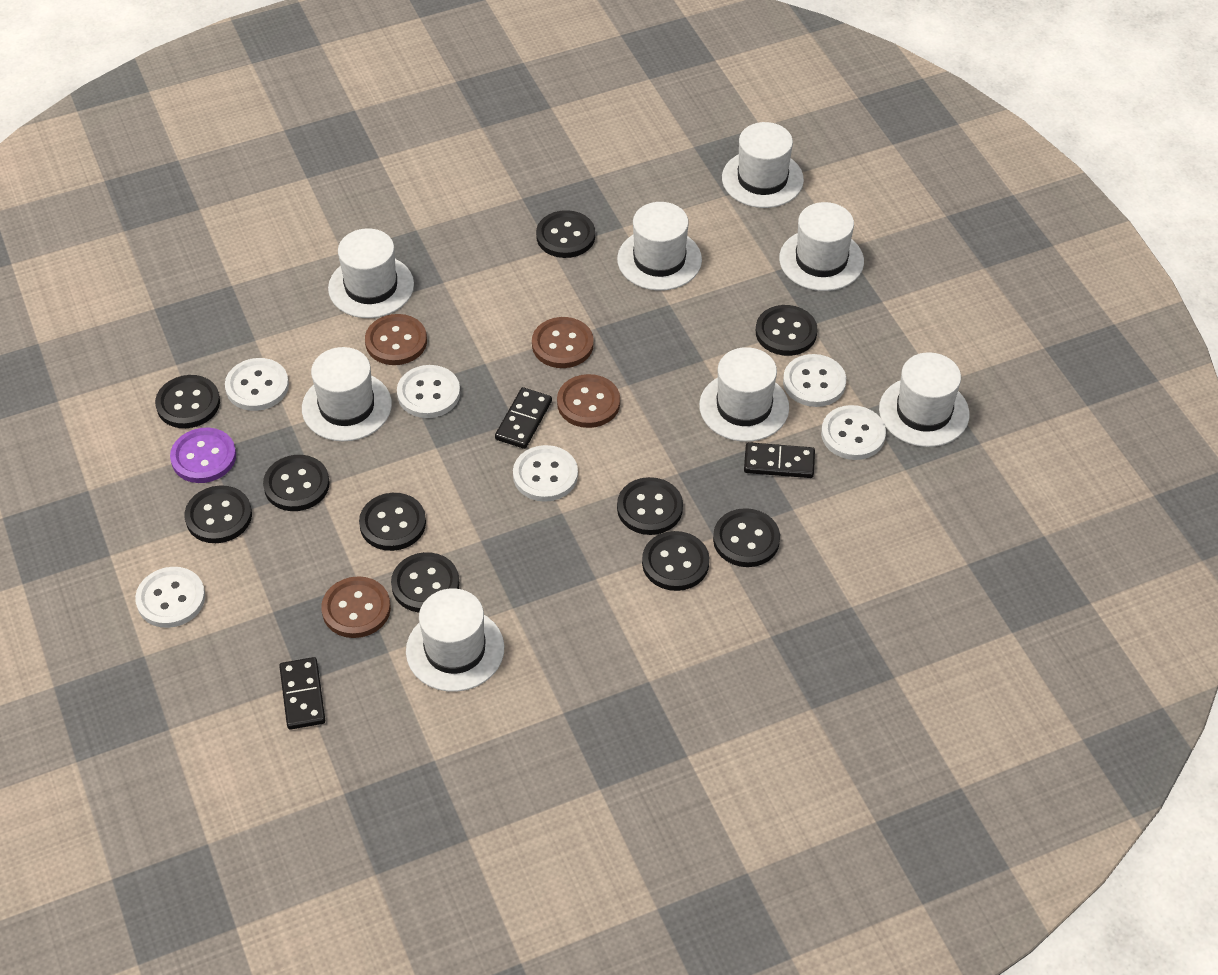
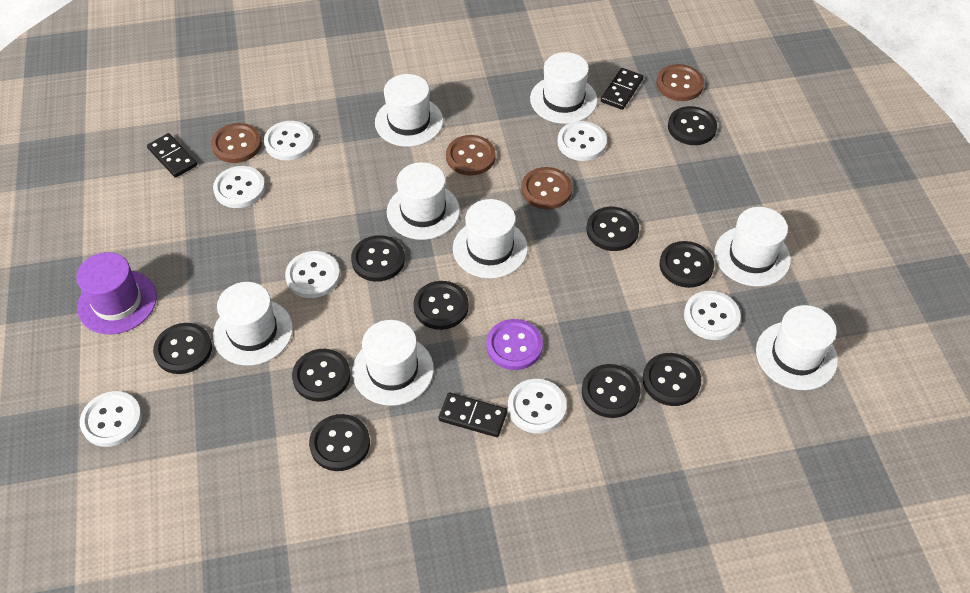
purple hat: none = 0 -> [76,252,157,334] = 1
white button: [135,567,205,628] [225,358,289,411] [397,365,460,418] [513,445,578,502] [783,354,846,407] [821,405,886,460] = 6 -> [80,391,142,447] [213,166,265,208] [264,121,314,161] [285,251,340,298] [508,379,567,434] [557,121,607,161] [684,291,741,340] = 7

